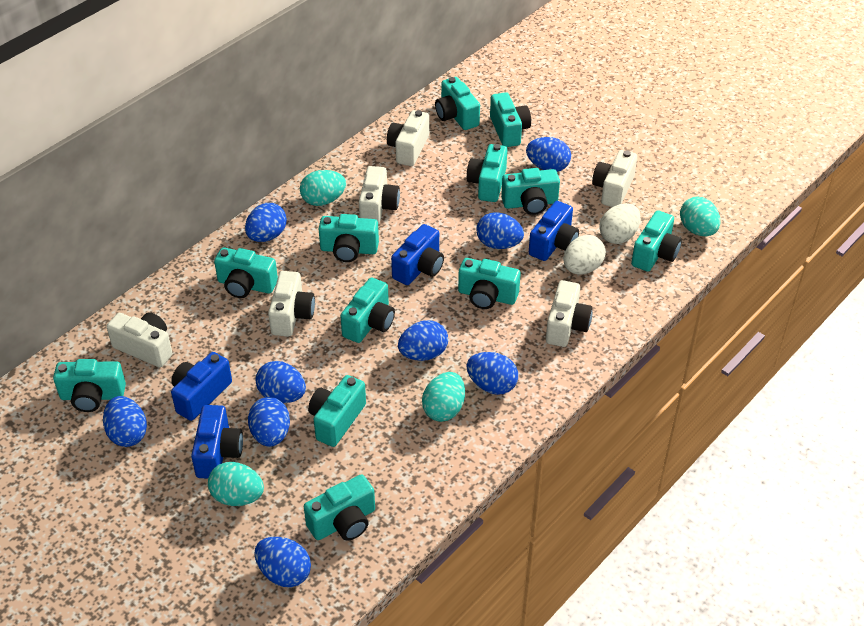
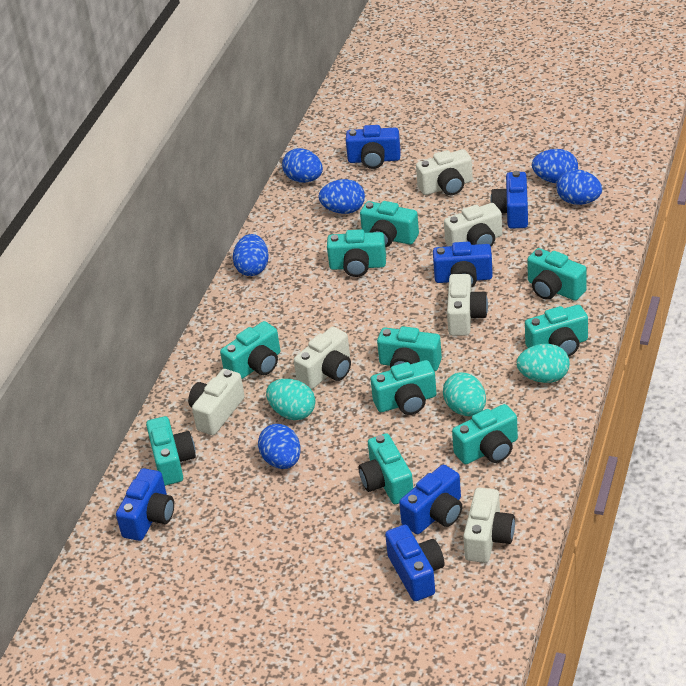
blue camera: [171,352,232,421] [191,405,243,479] [391,224,444,285] [529,201,579,261] = 4 -> [116,468,174,541] [346,125,401,169] [385,525,444,601] [399,465,462,534] [433,242,493,288] [491,171,528,229] = 6
blue egg: [103,396,147,447] [245,203,287,242] [248,397,290,447] [254,537,311,587] [256,361,306,403] [398,320,448,361] [466,352,518,395] [476,212,524,249] [526,137,571,172] = 9 -> [233,234,269,276] [258,424,301,469] [282,148,323,183] [318,179,365,214] [532,149,578,183] [556,169,602,205] = 6
turquoise camera: [53,359,126,412] [214,247,278,298] [304,474,375,541] [308,375,366,447] [319,214,379,262] [340,277,395,343] [435,77,480,130] [458,258,521,309] [467,144,507,202] [490,92,531,147] [501,168,560,215] [631,210,682,272] = 12 -> [146,416,196,486] [220,321,280,379] [327,229,386,277] [358,433,413,504] [360,201,419,248] [370,360,437,415] [377,326,442,371] [452,404,518,464] [525,305,588,357] [527,248,587,301] = 10
turquoise egg: [208,462,264,506] [300,170,346,206] [422,372,465,422] [680,196,720,236] = 4 -> [266,379,315,420] [443,373,486,416] [517,344,570,383] = 3
white egg: [563,235,606,274] [599,203,641,244] = 2 -> none = 0

